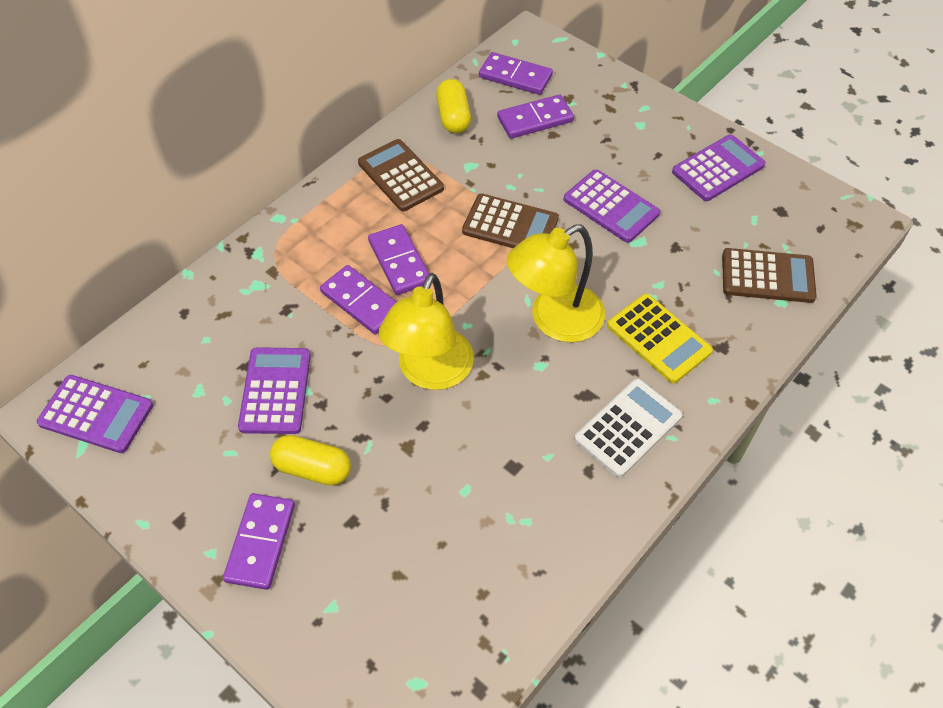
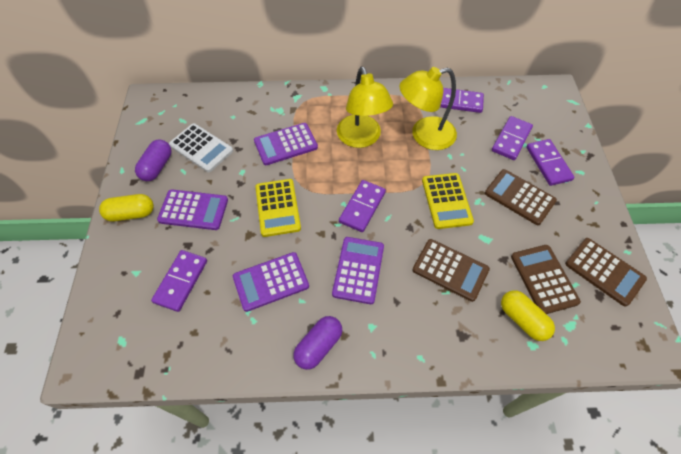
brown calculator: [358,139,444,211] [462,194,559,248] [722,248,817,303] = 3 -> [413,239,490,302] [485,169,557,225] [511,245,581,314] [565,238,647,307] = 4
purple capsule: none = 0 -> [135,140,172,181] [293,316,342,370] = 2
yellow calculator: [607,294,713,383] = 1 -> [255,179,301,237] [422,173,474,229] = 2

